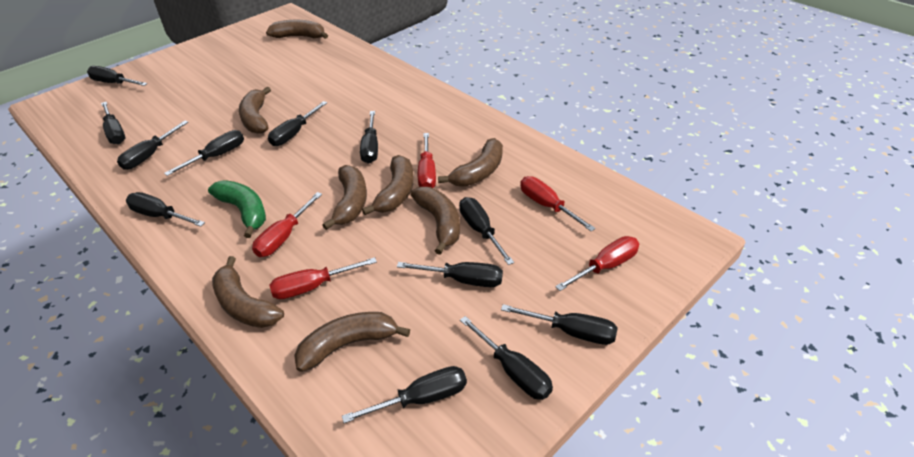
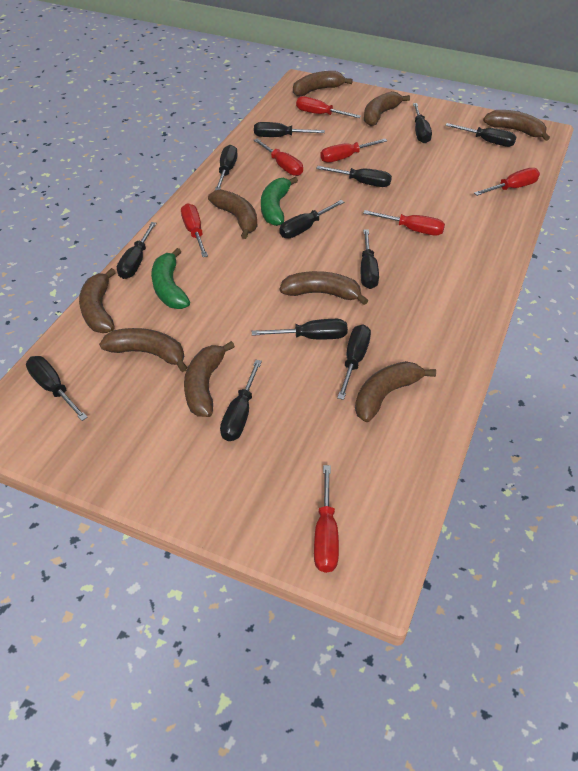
brown banana: [212,256,284,328] [239,87,271,134] [266,20,328,39] [294,312,410,372] [322,165,367,230] [362,155,414,215] [410,187,460,255] [438,138,503,187] = 8 -> [79,268,116,333] [99,328,187,372] [184,341,235,417] [208,189,257,239] [280,271,368,305] [293,71,353,96] [355,361,436,422] [364,91,410,126] [483,110,550,141] = 9
green banana: [208,181,266,238] = 1 -> [151,248,190,309] [261,177,298,226] = 2
red screwdriver: [252,192,322,257] [269,257,377,299] [418,133,436,188] [520,176,595,231] [555,236,639,291] = 5 -> [181,203,208,257] [254,139,303,176] [296,96,361,118] [314,465,339,573] [320,139,387,163] [363,210,445,236] [474,168,540,196] = 7

